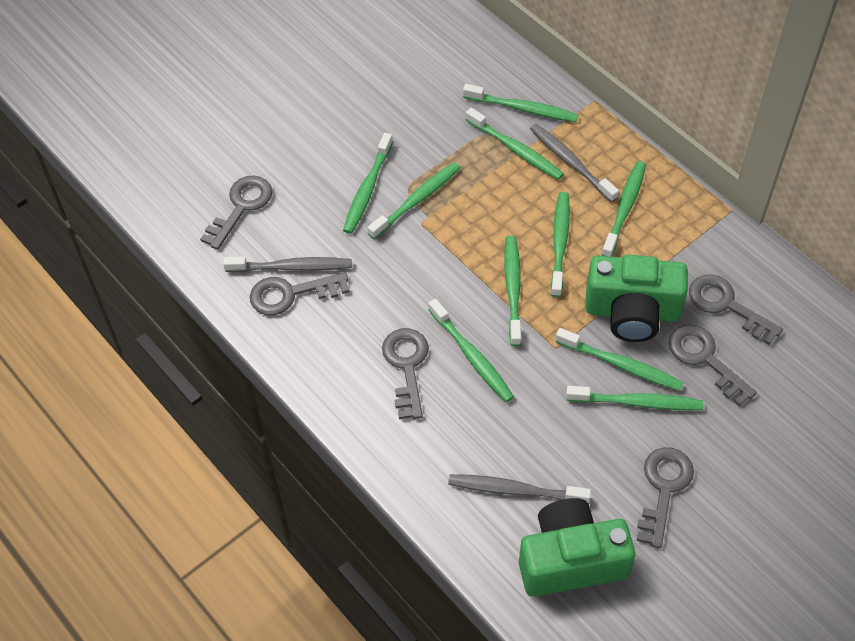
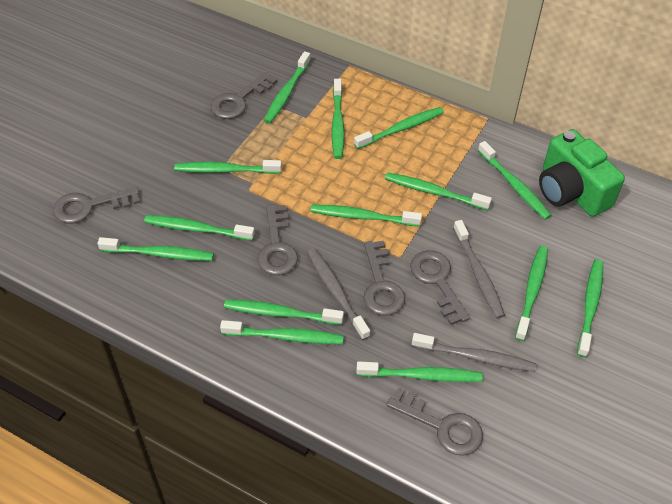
green camera: [519,498,636,597] [585,255,688,342] = 2 -> [539,129,625,217] = 1
green toothbrush: [343,133,393,234] [368,162,461,239] [428,299,514,402] [463,84,578,122] [466,108,564,180] [504,236,522,346] [551,192,570,297] [556,328,684,391] [566,386,704,410] [601,161,646,257] = 10 -> [98,237,214,261] [144,215,255,241] [174,160,282,174] [220,320,343,344] [224,300,344,325] [264,51,311,123] [311,205,422,226] [332,79,345,159] [354,107,444,149] [356,361,483,382] [385,172,492,210] [478,141,552,220] [515,246,548,341] [577,259,603,357] = 14

